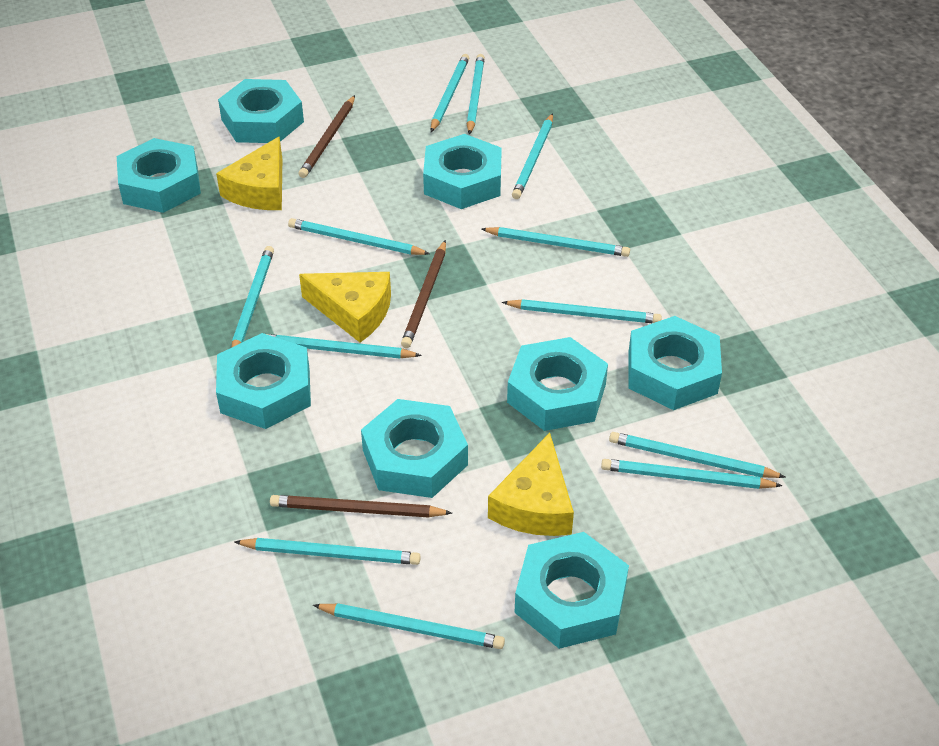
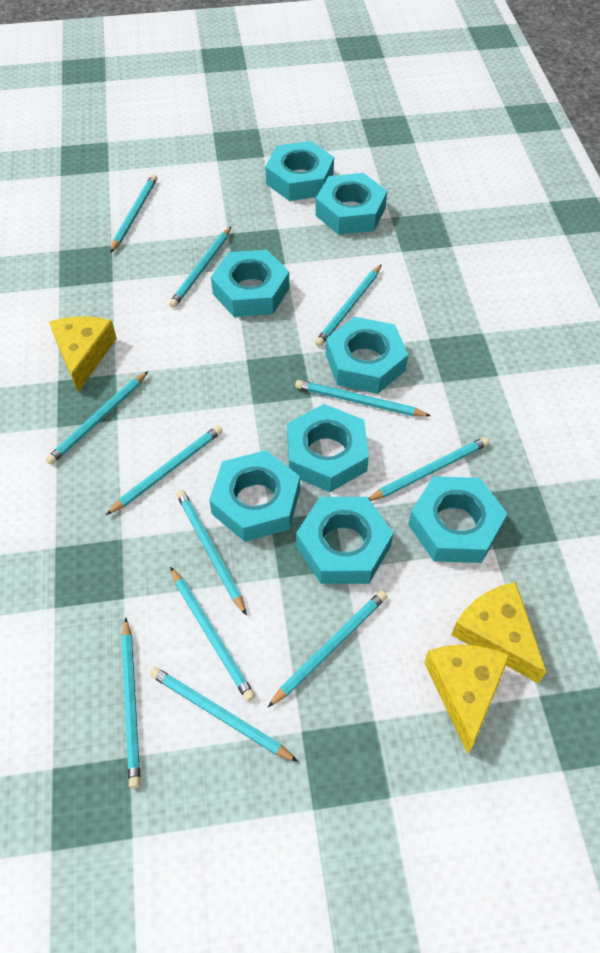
brown pencil: [270,495,452,517] [299,95,355,178] [401,240,446,348] = 3 -> none = 0

